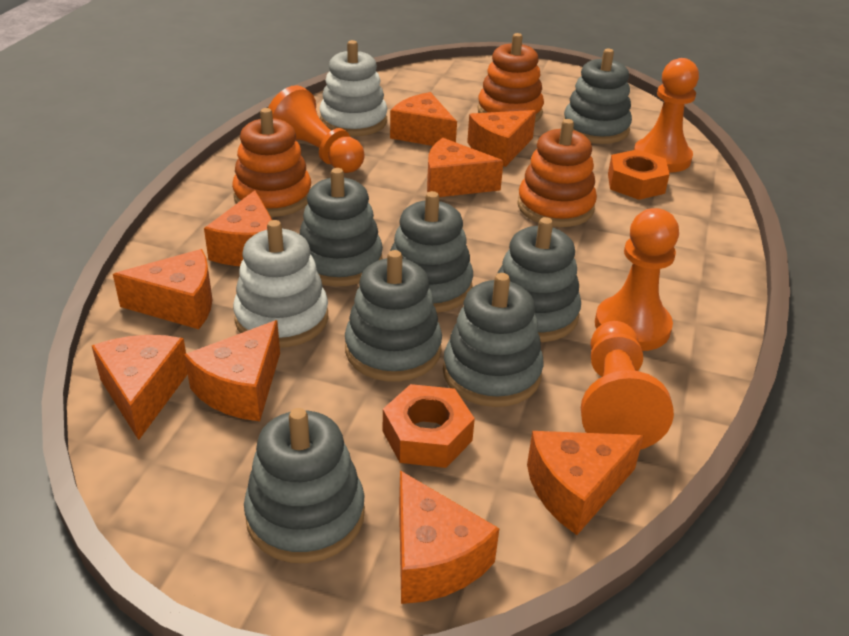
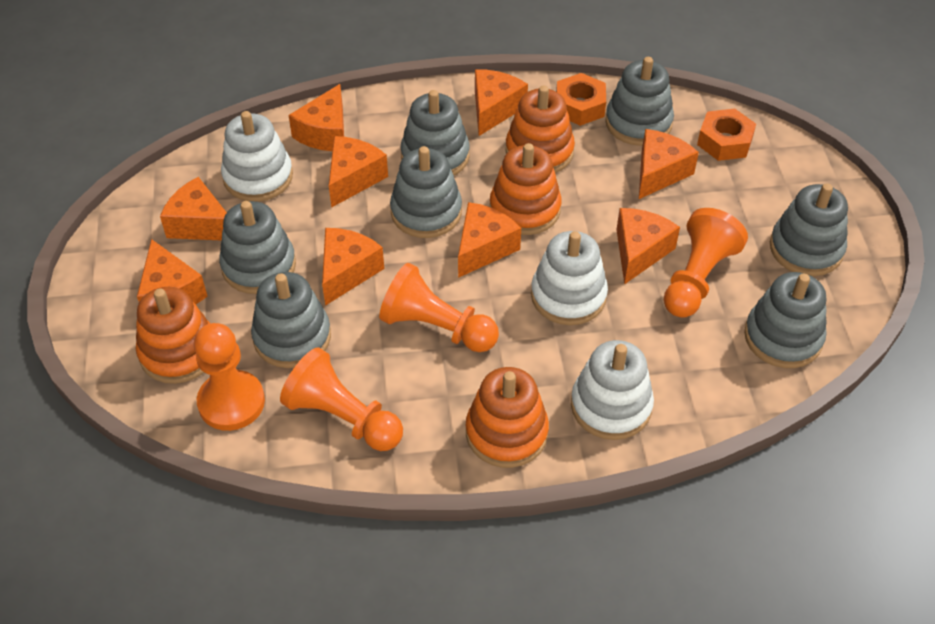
orange stacking toy: [232,108,311,217] [478,33,544,122] [517,119,597,227] = 3 -> [136,287,210,384] [466,367,549,468] [490,143,562,235] [505,85,575,173] = 4
white stacking toy: [233,220,328,348] [319,40,387,136] = 2 -> [221,111,293,202] [531,231,608,325] [571,340,654,440] = 3

